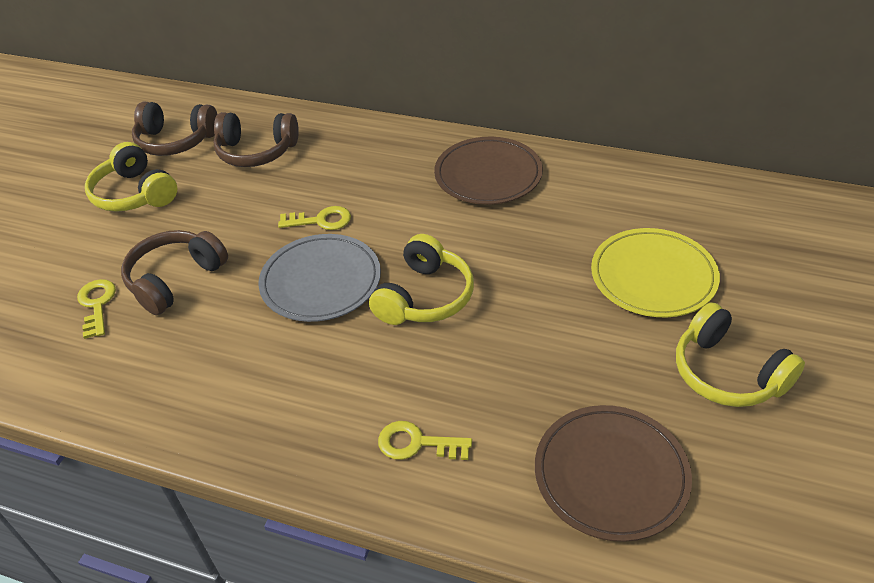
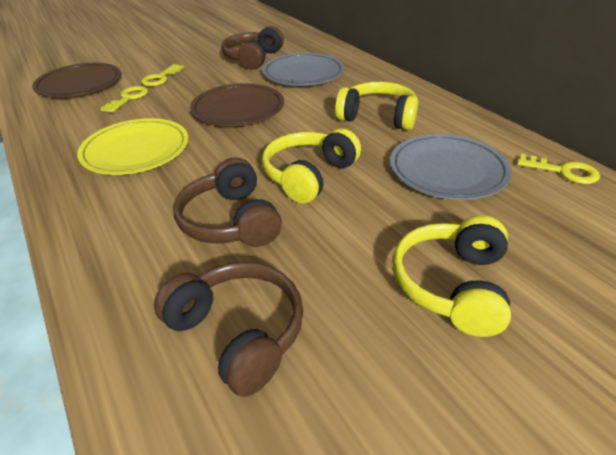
grey plate: [259,234,381,322] = 1 -> [262,53,344,86] [390,134,512,200] = 2

